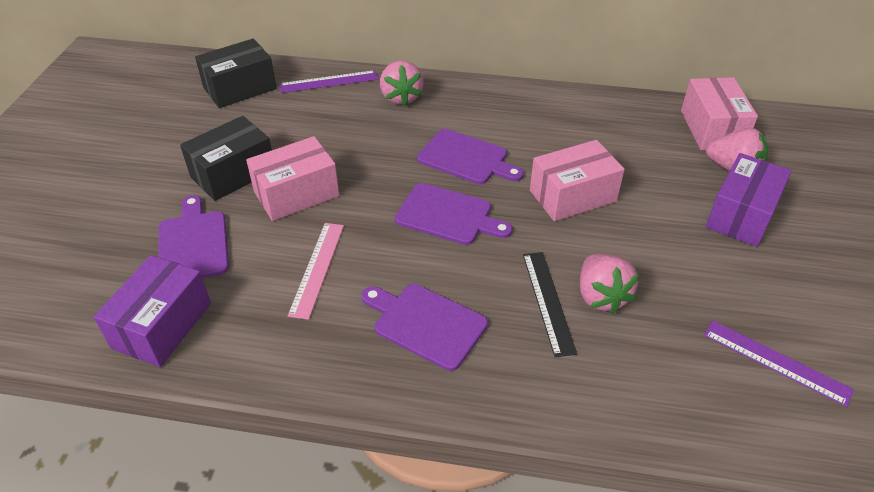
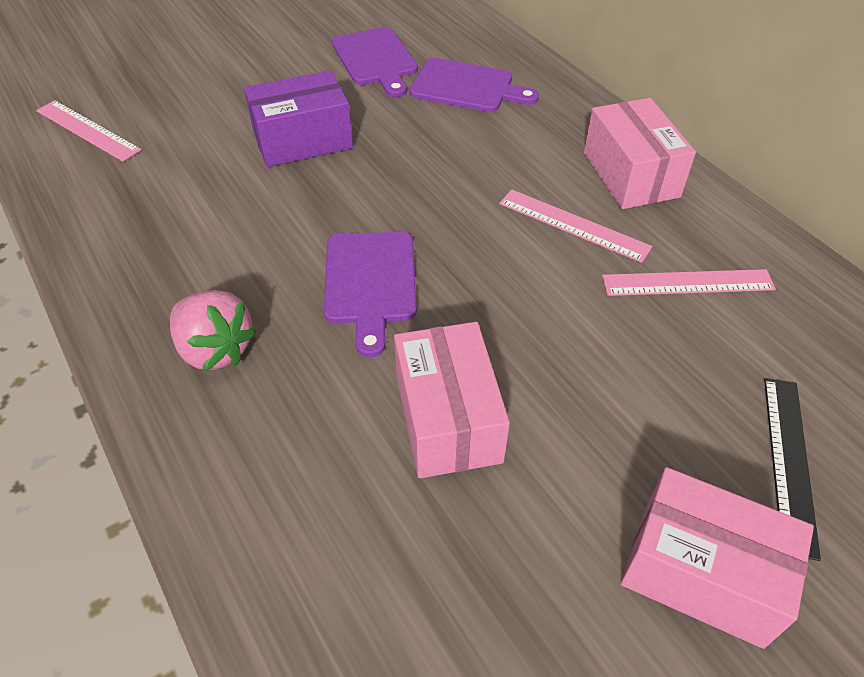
black box: [180,116,272,201] [195,39,277,108] = 2 -> none = 0
pink ruler: [288,223,344,320] = 1 -> [36,100,141,161] [499,189,652,263] [602,269,776,296] = 3
pink strawberry: [380,61,424,106] [580,254,639,314] [706,128,768,171] = 3 -> [170,290,257,371] = 1
purple box: [94,255,211,367] [706,153,792,247] = 2 -> [244,70,353,167] = 1
purple cutting board: [158,195,229,278] [361,284,488,371] [395,183,512,245] [417,129,524,184] = 4 -> [324,232,417,357] [332,27,418,97] [409,58,539,112] = 3
purple ruler: [279,70,378,93] [704,320,854,407] = 2 -> none = 0

